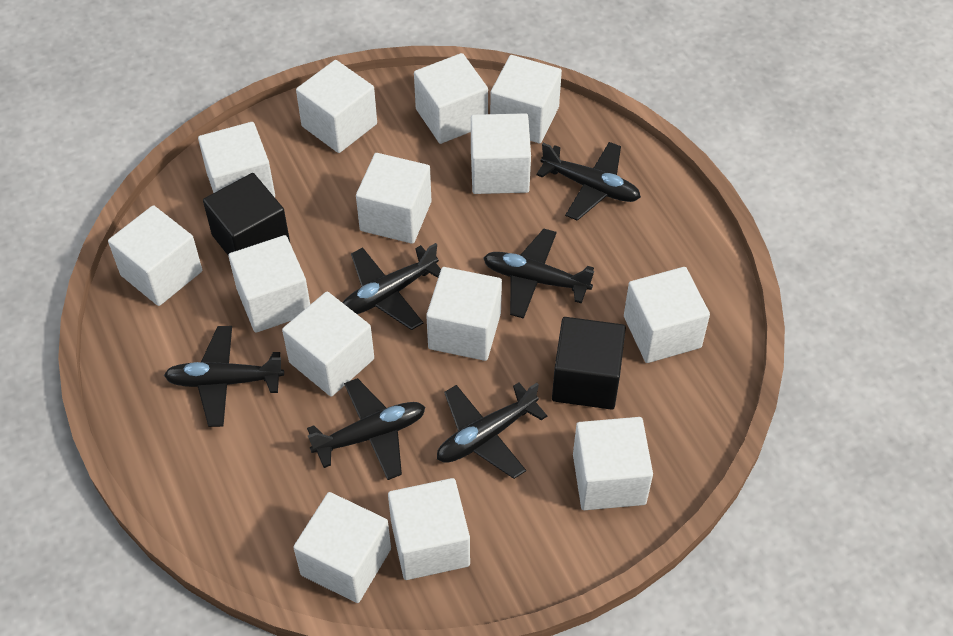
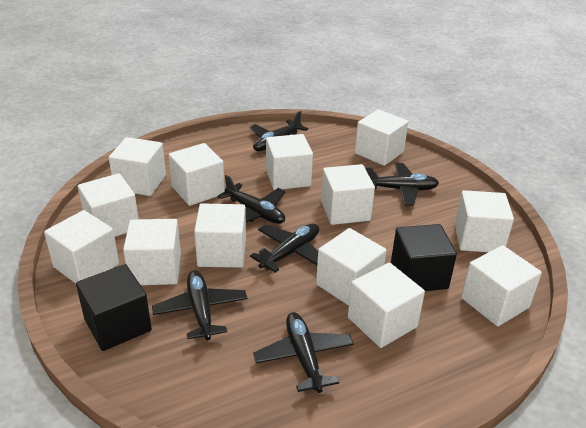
white cube: [108,205,202,306] [198,122,275,197] [228,235,310,333] [282,292,374,397] [293,492,391,603] [296,60,377,153] [356,153,432,244] [388,478,470,580] [414,53,488,144] [426,267,502,361] [471,113,531,194] [490,55,562,143] [573,417,653,510] [624,267,710,363] = 14 -> [44,210,119,284] [78,173,139,237] [109,137,166,196] [123,219,181,285] [169,143,225,206] [194,203,246,268] [266,134,313,190] [316,228,387,306] [321,164,375,225] [348,262,425,348] [355,109,408,166] [455,190,514,252] [461,245,542,326] = 13

